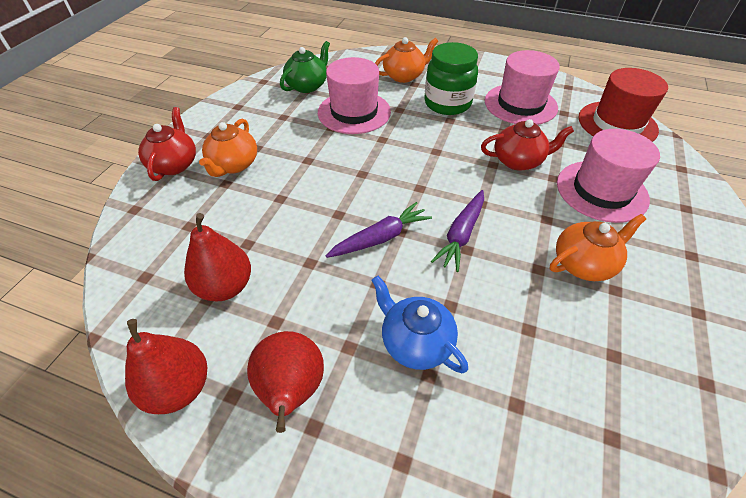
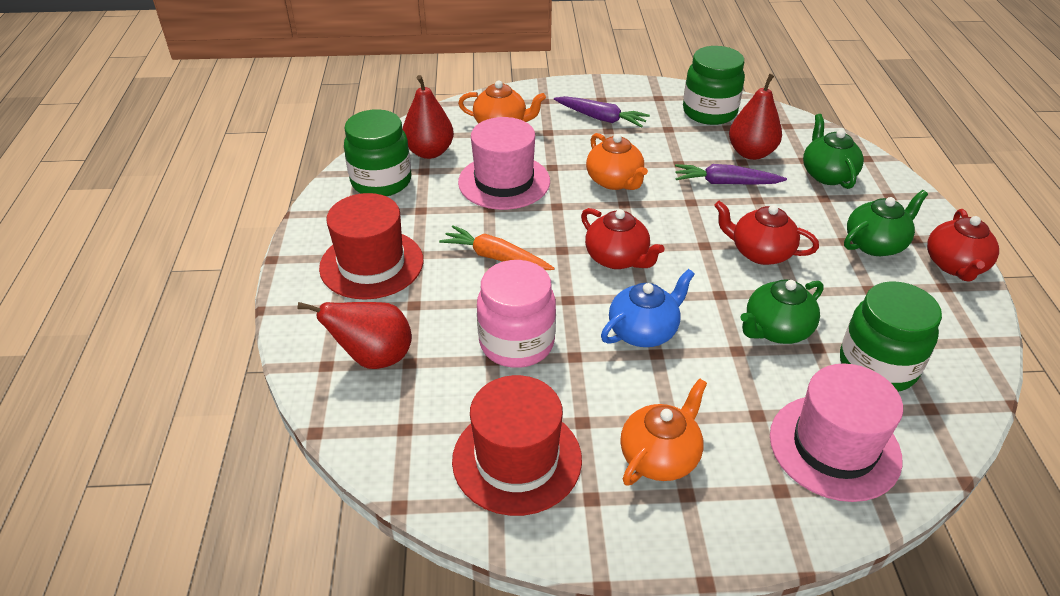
green jar: [424,42,478,115] = 1 -> [344,109,411,196] [683,46,745,125] [840,281,942,392] = 3
green teapot: [280,41,330,93] = 1 -> [740,279,824,344] [803,114,864,189] [844,190,928,256] = 3
orange carrot: none = 0 -> [439,225,555,270] = 1
pink hat: [318,57,391,134] [485,50,560,125] [557,129,660,223] = 3 -> [458,117,550,210] [770,364,903,502] = 2
pink jar: none = 0 -> [477,260,556,368] = 1
red hat: [579,68,668,142] = 1 -> [319,193,423,299] [452,375,582,516] = 2
red teapot: [138,107,196,181] [481,119,574,171] = 2 -> [581,208,665,269] [714,201,819,265] [927,209,999,282] = 3

